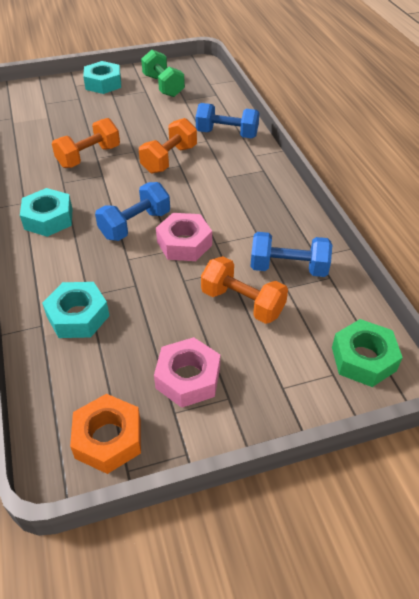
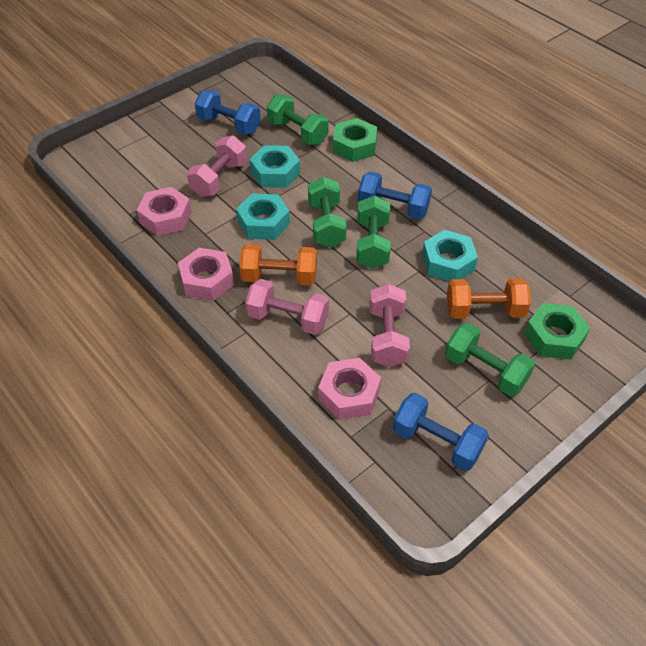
green dumbbell: [141,50,185,97] = 1 -> [267,94,329,145] [308,177,347,248] [356,195,390,269] [445,323,535,396] = 4
green nut: [332,319,403,387] = 1 -> [333,118,377,162] [524,303,590,360] = 2
orange dumbbell: [52,118,120,168] [139,118,197,173] [201,256,288,324] = 3 -> [240,244,317,285] [447,278,531,319] = 2
orange nut: [70,394,141,474] = 1 -> none = 0
pink dumbbell: none = 0 -> [187,135,247,197] [245,279,329,335] [369,284,410,367] = 3
pink nut: [154,337,220,408] [156,213,212,261] = 2 -> [137,187,192,236] [178,248,234,301] [318,358,381,420] = 3

